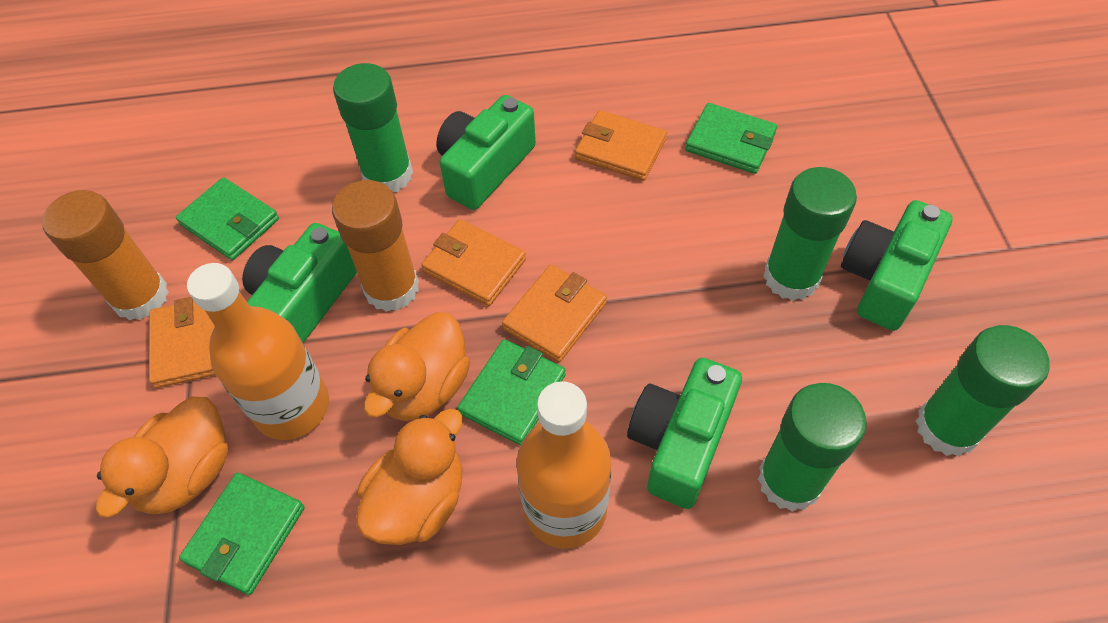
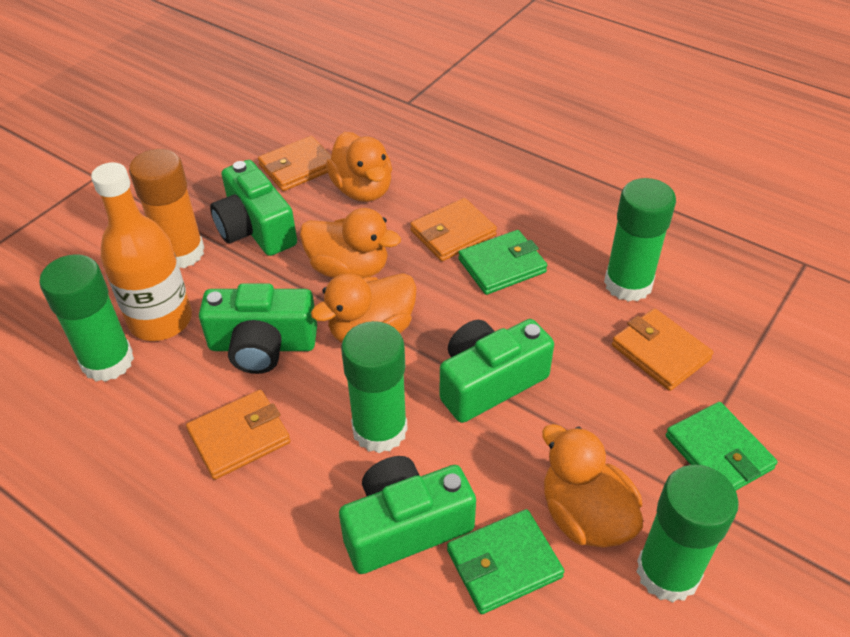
green wallet: [176,177,279,260] [179,473,305,595] [457,339,566,445] [685,103,777,174] = 4 -> [447,509,565,614] [458,230,547,295] [666,402,778,490] = 3
orange bottle: [187,263,329,440] [517,381,612,549] = 2 -> [91,162,192,341] = 1
orange duck: [96,396,228,518] [357,409,463,545] [364,312,470,421] = 3 -> [300,208,401,278] [311,273,417,343] [326,132,392,202] [542,424,643,548] = 4
orange glue stick: [42,190,169,320] [332,180,419,312] = 2 -> [129,149,204,268] = 1

